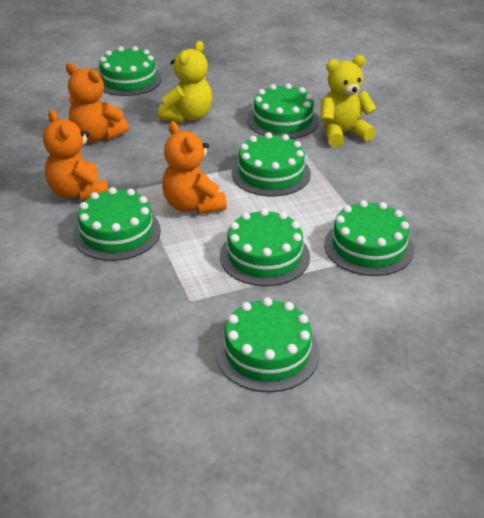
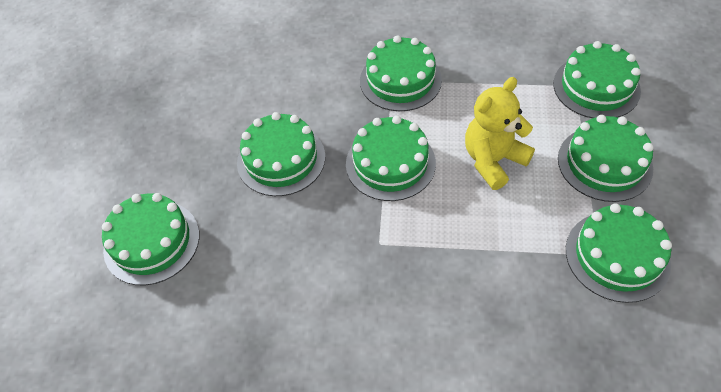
orange teddy bear: [43,110,108,201] [66,63,129,142] [162,122,227,214] = 3 -> none = 0
yellow teddy bear: [158,41,213,123] [320,55,377,147] = 2 -> [465,77,535,190] = 1

